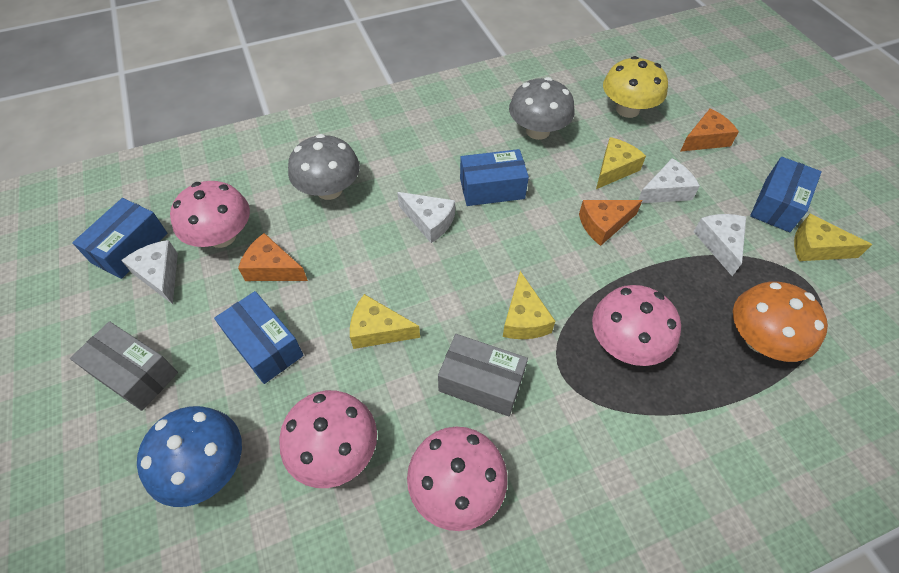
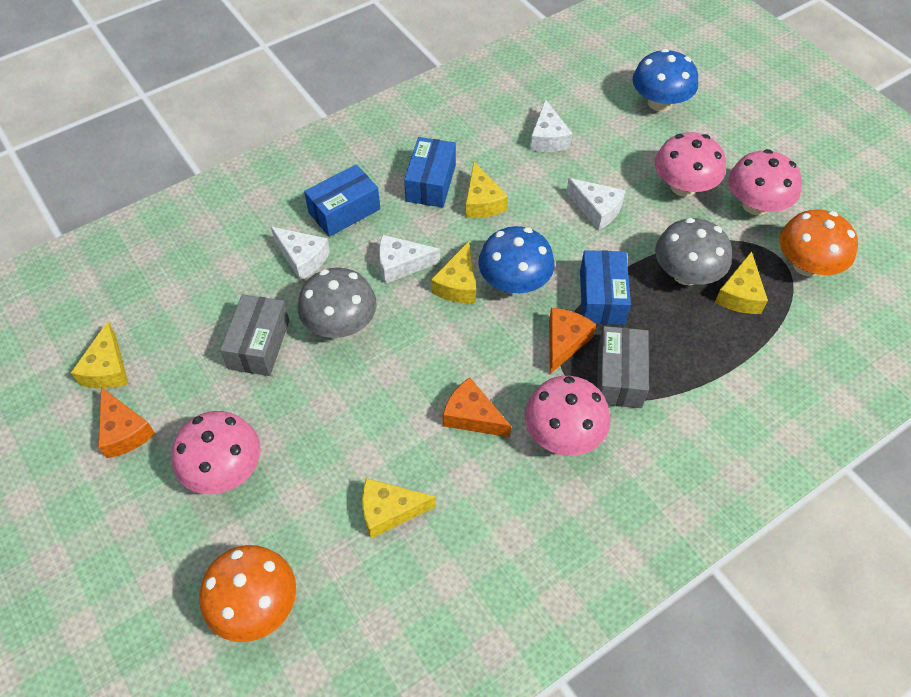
blue box: [72,198,167,279] [214,291,304,384] [460,149,529,206] [750,157,822,232] = 4 -> [304,164,380,237] [404,137,456,207] [580,250,631,325] = 3
blue mushroom: [137,406,242,507] = 1 -> [478,226,555,294] [632,49,698,112] = 2
orange mushroom: [733,282,828,362] = 1 -> [199,545,296,642] [779,209,858,276] = 2
yellow cheese: [350,294,420,349] [503,271,555,339] [596,137,646,189] [794,214,872,261] = 4 -> [71,321,129,389] [362,478,436,539] [431,241,476,303] [465,162,508,218] [715,251,768,314] = 5
yellow mushroom: [603,56,668,118] = 1 -> none = 0

